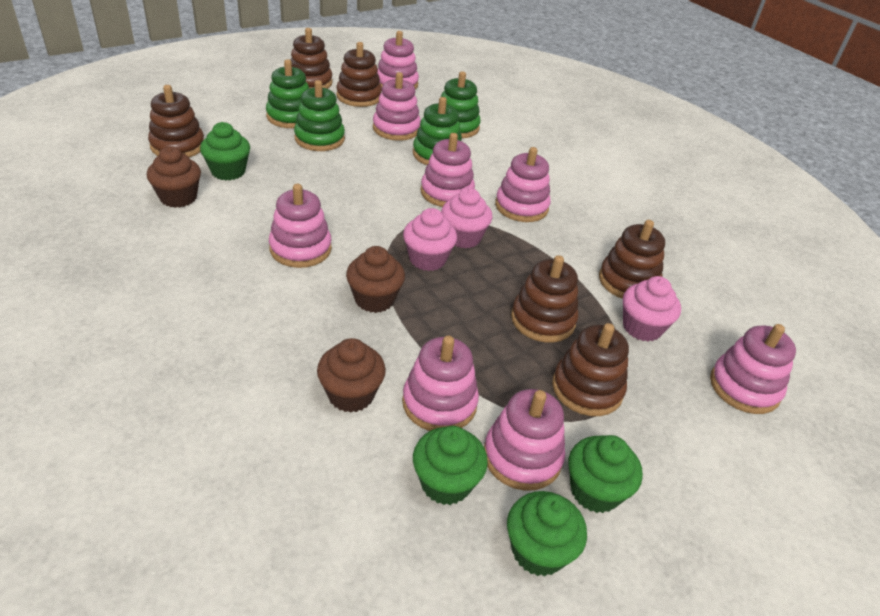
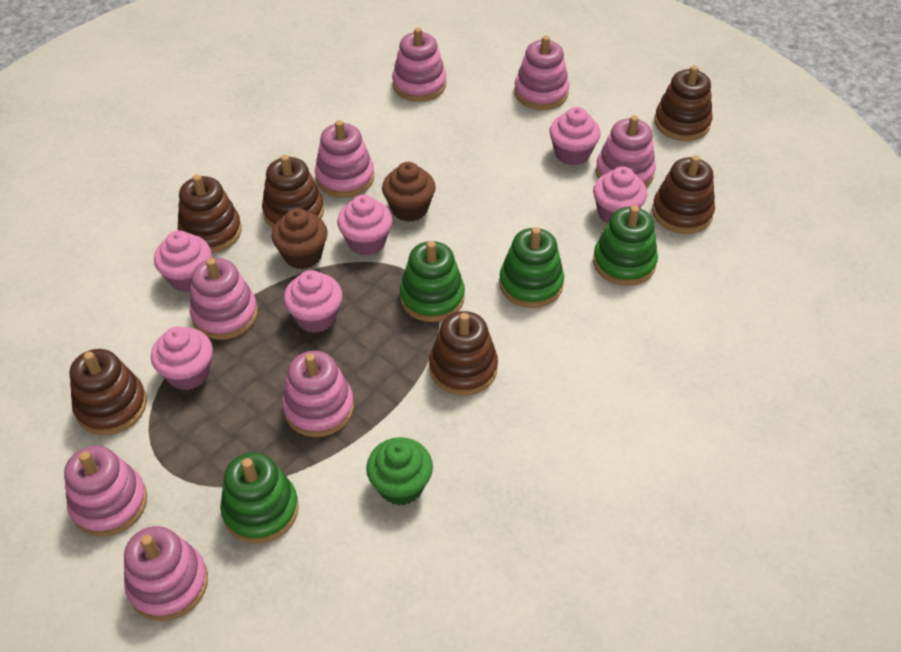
brown cupcake: [147,146,201,208] [317,338,386,413] [346,246,405,313] = 3 -> [272,208,328,269] [382,162,436,222] = 2
green cupcake: [200,122,250,181] [413,426,488,505] [507,491,587,576] [568,435,643,513] = 4 -> [366,437,433,506] = 1
pink cupcake: [403,208,457,271] [441,188,492,249] [623,276,681,341] = 3 -> [151,326,213,390] [154,230,211,292] [284,270,342,333] [337,195,393,256] [549,107,601,166] [593,166,647,224] = 6

